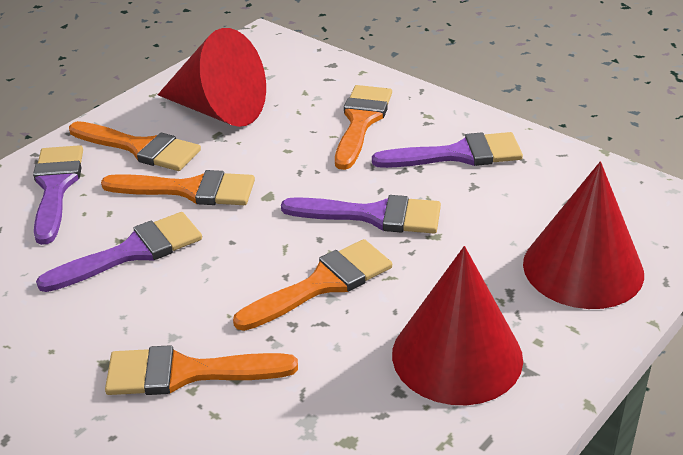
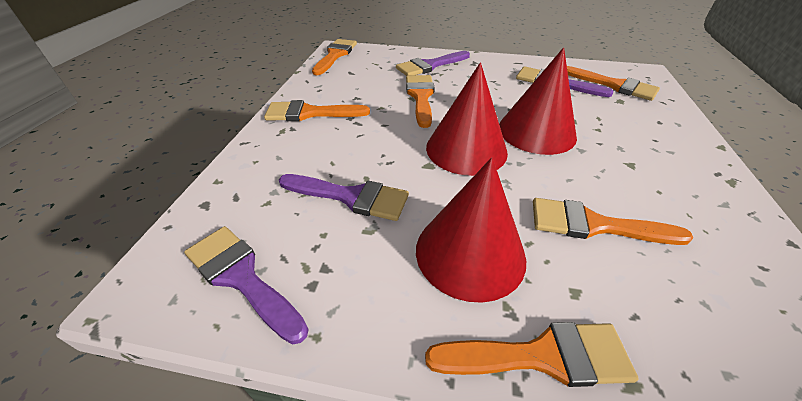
orange brush: [69,121,201,171] [101,170,255,205] [105,345,298,395] [233,239,392,331] [335,85,392,170] = 5 -> [264,100,370,121] [312,39,357,75] [406,75,435,128] [425,322,639,387] [533,198,694,245] [567,66,660,101] = 6

